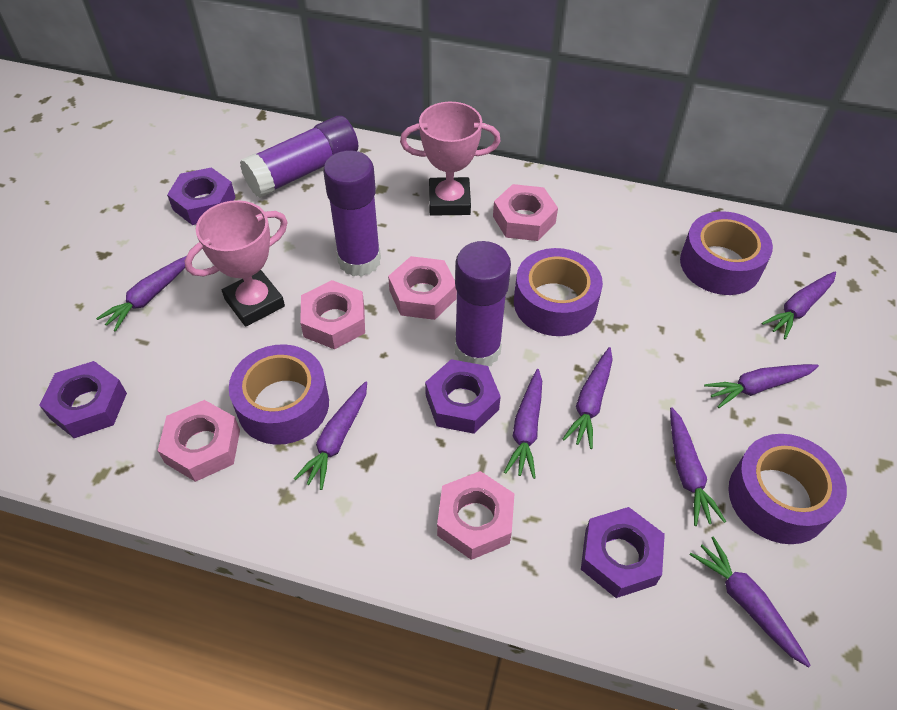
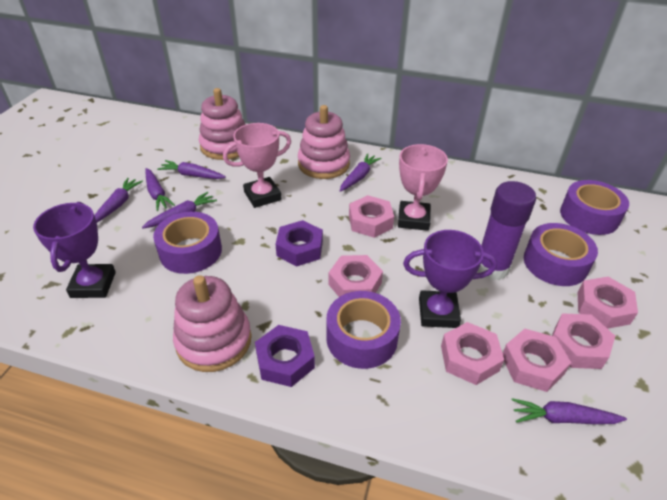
pink nut: [158,400,240,482] [300,280,365,349] [388,256,457,320] [437,471,515,560] [493,184,558,241] = 5 -> [328,255,383,297] [349,195,394,238] [441,322,504,385] [503,329,571,392] [552,313,615,369] [578,277,638,329] = 6
pink stacking toy: none = 0 -> [173,275,252,372] [199,88,246,160] [298,105,350,179] = 3
purple carrot: [96,256,186,332] [294,382,367,490] [504,369,542,479] [563,347,613,449] [670,408,726,526] [690,536,811,668] [704,364,819,408] [762,271,836,339] = 8 -> [94,178,143,222] [142,192,217,228] [145,168,175,211] [157,160,226,179] [340,153,382,192] [512,398,627,424] = 6
purple glue stick: [240,116,358,198] [323,151,381,277] [455,241,511,366] = 3 -> [478,181,536,280] = 1
purple nut: [39,361,127,438] [167,167,235,225] [425,359,501,434] [581,507,665,598] = 4 -> [255,325,315,387] [276,220,323,267] = 2
purple trophy: none = 0 -> [33,202,116,298] [403,230,497,328] = 2

